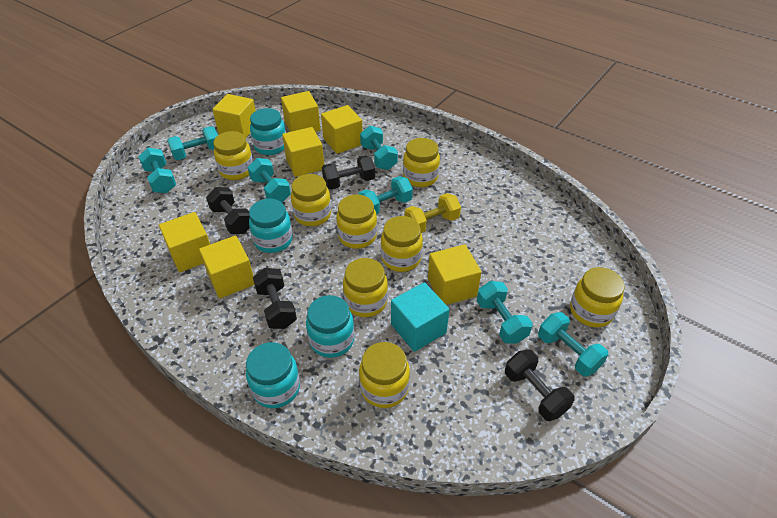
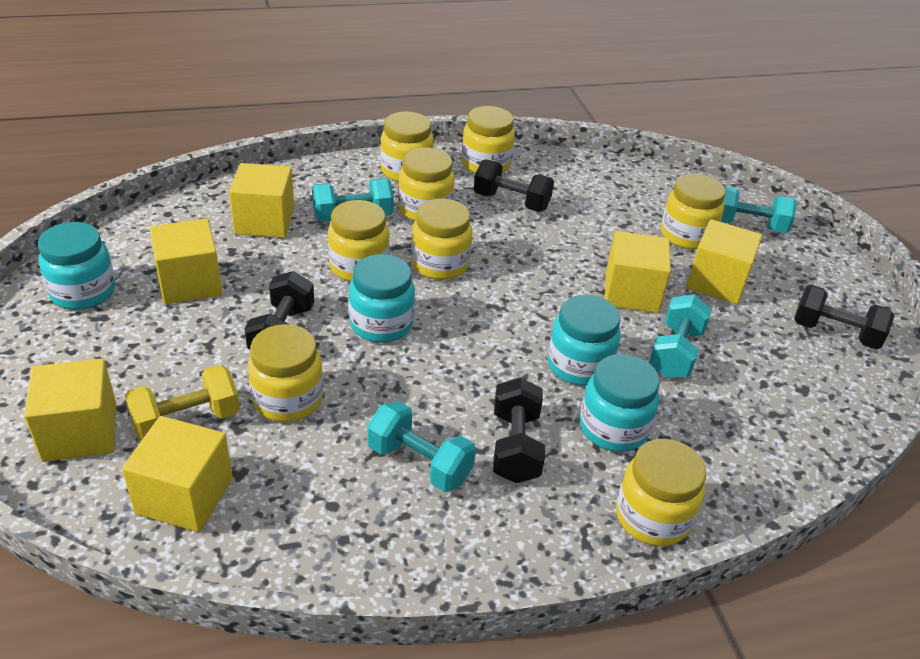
turquoise cube: [391,282,450,352] = 1 -> none = 0
turquoise dumbbell: [138,148,176,193] [167,126,218,160] [247,158,291,202] [358,176,413,215] [360,126,398,170] [477,281,533,344] [538,312,609,377] = 7 -> [312,178,394,222] [367,401,476,492] [649,294,712,378] [721,186,797,233] = 4
yellow cube: [159,212,210,273] [199,236,255,299] [212,94,256,138] [281,91,321,132] [282,127,324,177] [321,105,363,154] [428,244,481,305] = 7 -> [24,359,117,462] [122,416,233,532] [150,219,222,304] [229,163,294,238] [605,231,671,313] [686,219,762,304] = 6

